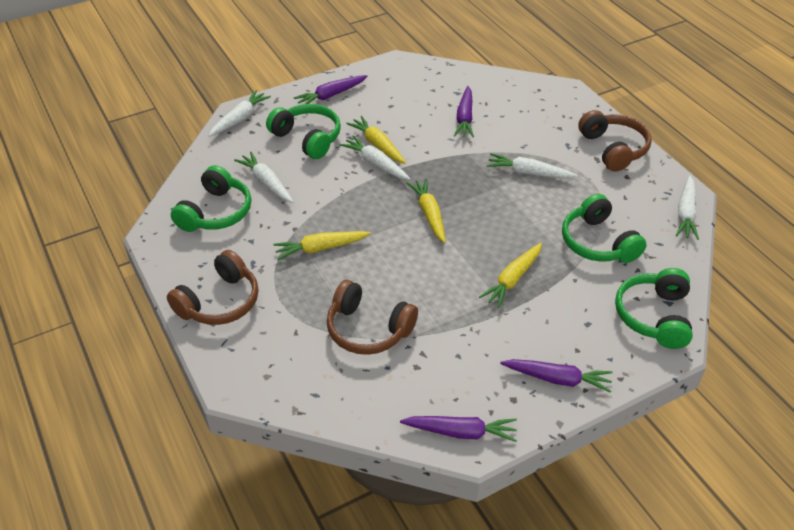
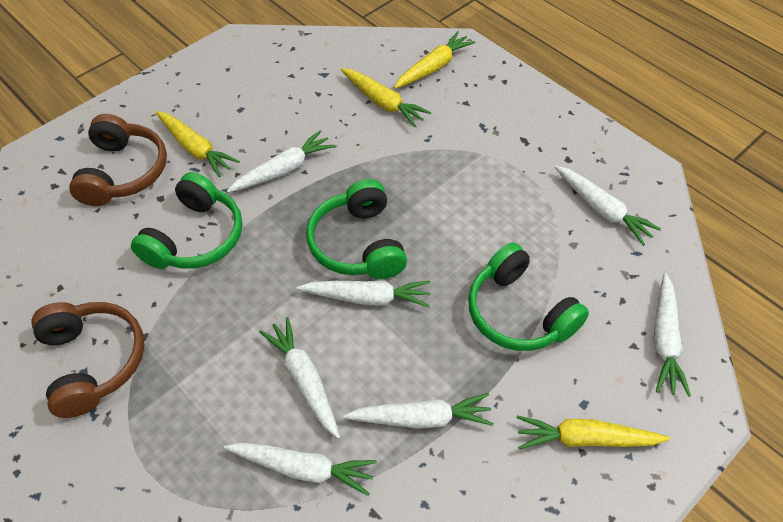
brown headphones: [167,250,258,325] [327,280,418,355] [578,110,652,172] = 3 -> [31,302,144,418] [69,114,167,206] = 2
green headphones: [171,165,251,232] [266,104,341,159] [562,194,647,263] [615,268,693,349] = 4 -> [131,172,242,269] [306,179,407,279] [468,243,589,351] = 3
purple carrot: [294,75,367,104] [400,416,517,442] [454,86,474,138] [500,359,613,393] = 4 -> none = 0
white carrot: [209,90,271,137] [234,152,294,203] [340,135,410,180] [487,153,577,178] [676,175,699,240] = 5 -> [224,443,377,496] [227,130,335,193] [259,317,340,439] [297,281,430,307] [343,393,494,429] [555,166,661,246] [654,273,691,397] = 7

